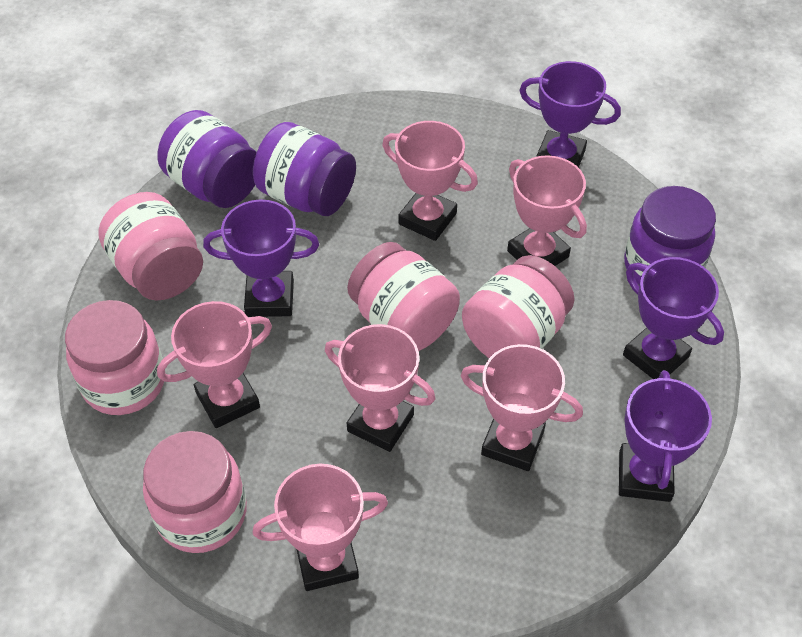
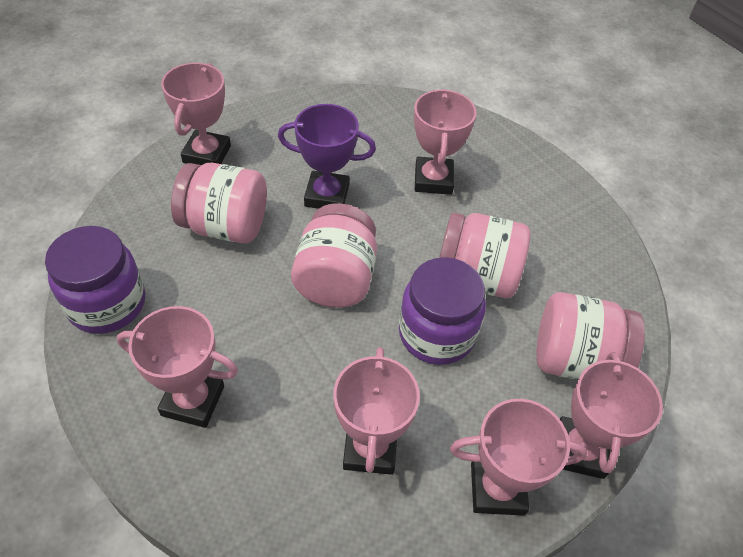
pink jar: [65,300,164,415] [98,192,203,301] [143,431,247,553] [347,242,460,351] [462,255,575,358] = 5 -> [171,163,267,244] [291,203,377,308] [439,213,530,298] [537,292,645,380] = 4
purple jar: [157,110,257,208] [253,122,356,216] [624,186,716,285] = 3 -> [45,226,145,334] [399,257,486,365] = 2
purple trophy: [203,199,319,317] [519,61,621,168] [619,370,712,502] [623,257,724,379] = 4 -> [278,104,376,209] = 1

